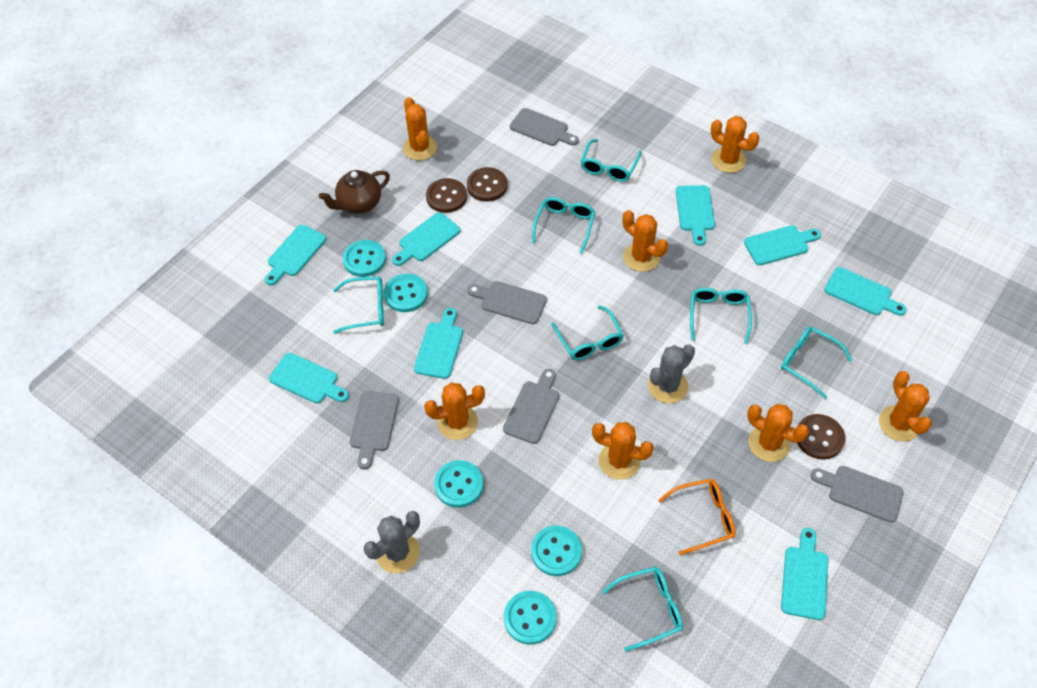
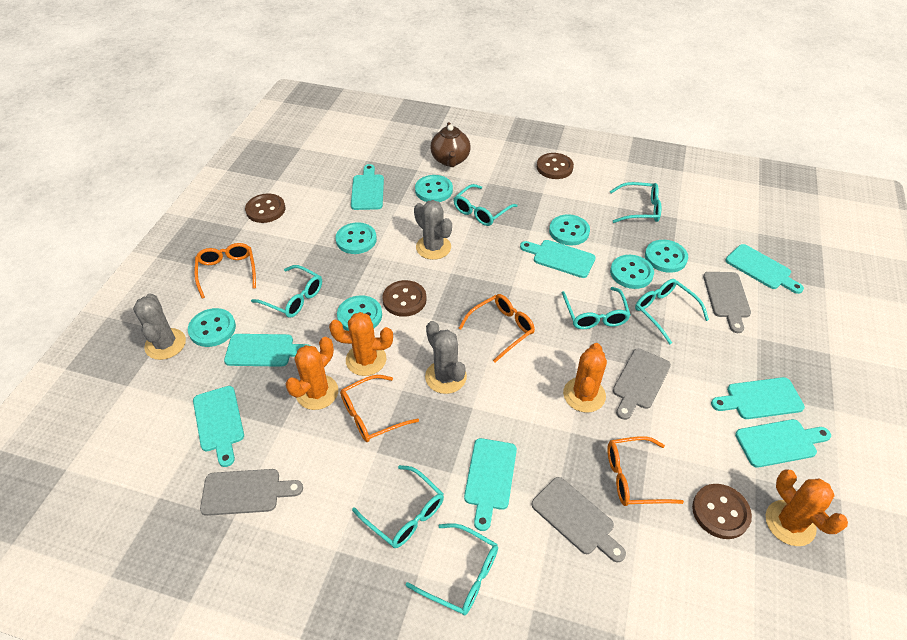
brown button: [426,178,467,213] [467,167,508,202] [797,414,845,460] = 3 -> [245,193,285,223] [382,280,427,317] [537,153,574,179] [692,484,752,539] = 4
grey cactus: [364,511,420,573] [648,344,695,403] = 2 -> [133,294,186,360] [414,200,452,260] [425,321,467,394] = 3
grey cutting board: [350,391,399,470] [467,281,547,324] [503,369,559,444] [510,108,579,146] [811,466,904,522] = 5 -> [200,469,303,516] [532,477,626,563] [613,348,671,420] [703,272,751,333] = 4
orange cactus: [403,97,437,160] [424,382,485,440] [592,422,654,480] [622,210,668,272] [711,116,759,173] [747,404,809,462] [879,371,932,442] = 7 -> [286,337,338,410] [329,312,393,376] [563,343,607,413] [765,469,848,546] = 4
orange glasses: [658,479,736,555] = 1 -> [194,243,256,299] [340,375,419,442] [459,294,535,363] [607,436,684,506] = 4
turquoise button: [343,240,386,277] [384,274,428,312] [434,460,483,508] [504,591,557,644] [531,526,582,576] = 5 -> [188,308,236,347] [336,222,377,254] [337,295,382,331] [415,175,453,202] [549,214,590,246] [610,255,654,289] [645,240,688,273] = 7

